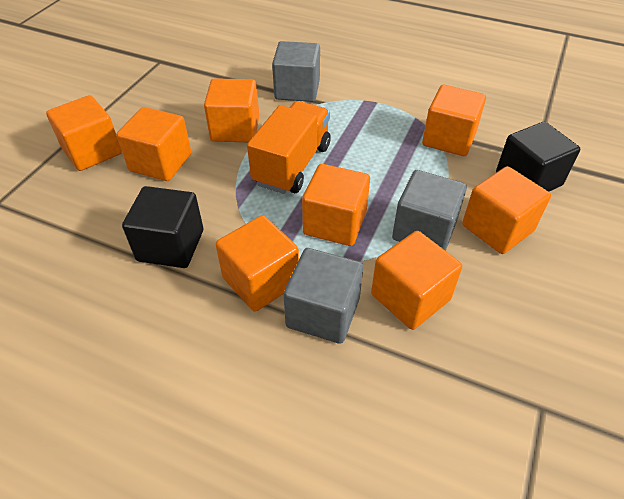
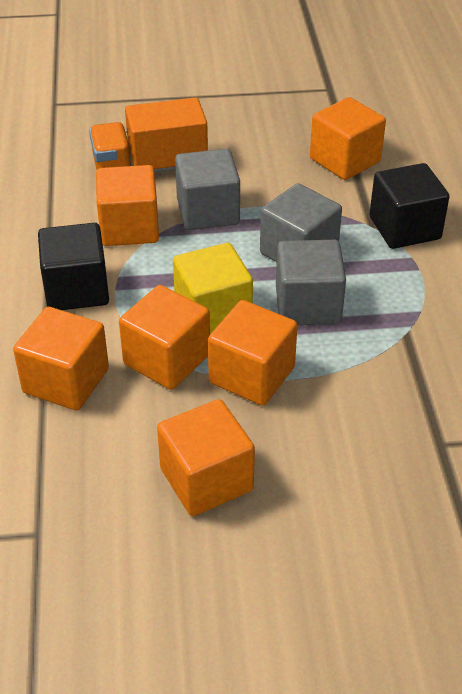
orange cube: [46,95,122,171] [117,107,191,181] [204,78,259,142] [216,215,299,312] [302,164,370,246] [371,231,462,330] [422,85,486,156] [462,166,551,254] = 8 -> [13,307,109,411] [96,165,159,246] [119,285,210,390] [157,399,255,516] [208,300,298,406] [310,97,386,180] = 6
yellow cube: none = 0 -> [173,243,253,334] = 1

